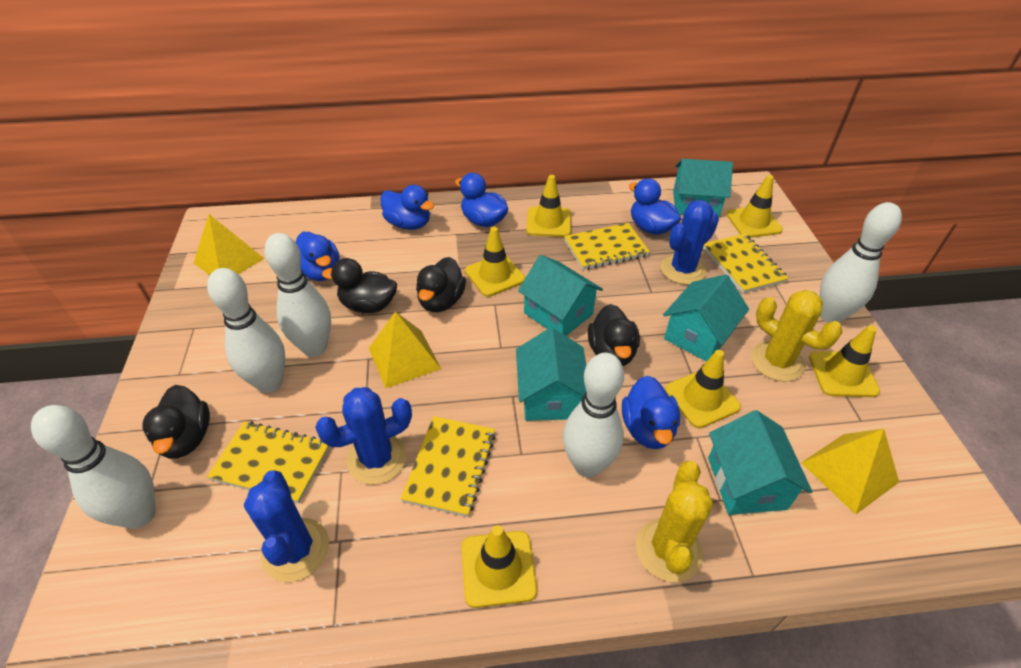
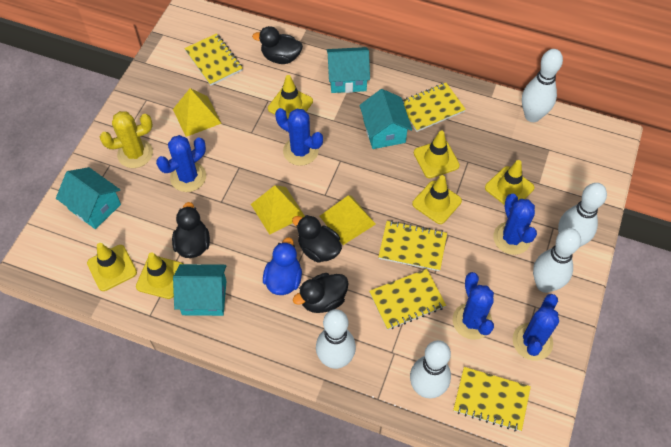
blue cactus: [244,470,329,582] [315,387,412,485] [661,200,719,285] = 3 -> [156,135,206,192] [275,108,323,166] [453,272,494,340] [493,194,537,255] [513,294,559,361] = 5
blue duck: [296,232,339,281] [380,185,434,230] [455,173,508,227] [622,375,680,449] [629,178,681,235] = 5 -> [263,237,302,295] = 1
turquoise house: [516,328,586,421] [518,255,603,336] [663,274,749,362] [673,159,733,217] [708,410,812,515] = 5 -> [56,167,121,229] [173,264,226,316] [327,47,370,93] [359,89,412,149] = 4
yellow cactus: [636,461,713,582] [751,290,842,382] = 2 -> [100,111,153,168] = 1
yellow notebook: [207,421,330,503] [400,416,496,517] [564,223,650,270] [703,234,789,293] = 4 -> [184,33,243,86] [369,269,446,330] [378,221,447,271] [403,83,466,132] [453,367,531,432] = 5

